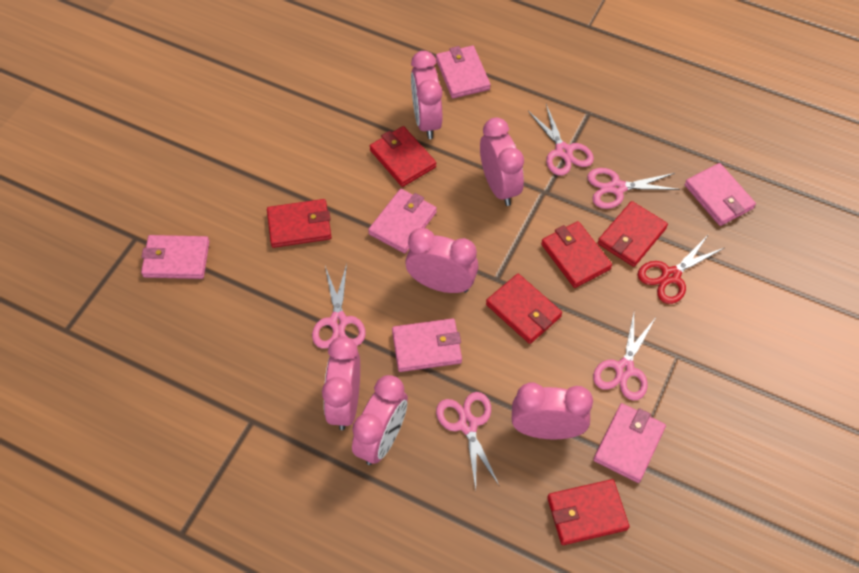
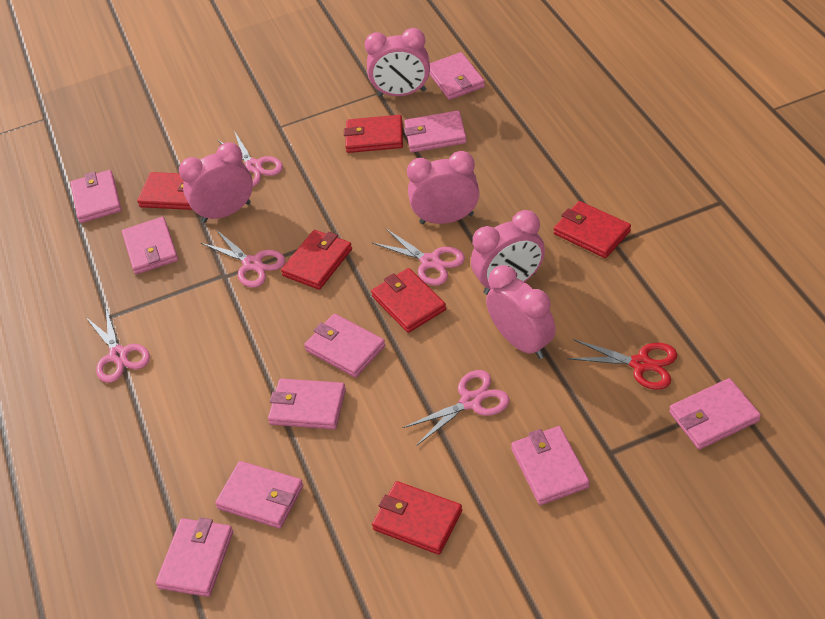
pink clock: [322,336,360,430] [352,375,408,465] [405,228,479,293] [411,51,442,139] [480,117,524,206] [512,382,593,440] = 6 -> [179,143,253,223] [365,28,430,97] [407,151,480,224] [471,210,545,295] [486,265,556,359] = 5
pink wallet: [141,235,209,279] [368,189,437,253] [392,318,462,372] [436,46,491,99] [593,403,666,483] [685,163,756,226] = 6 -> [70,170,122,223] [122,217,178,275] [156,518,233,597] [215,461,303,529] [268,379,346,429] [304,314,385,378] [404,110,467,153] [429,52,485,100] [511,426,590,505] [669,378,761,450] = 10

